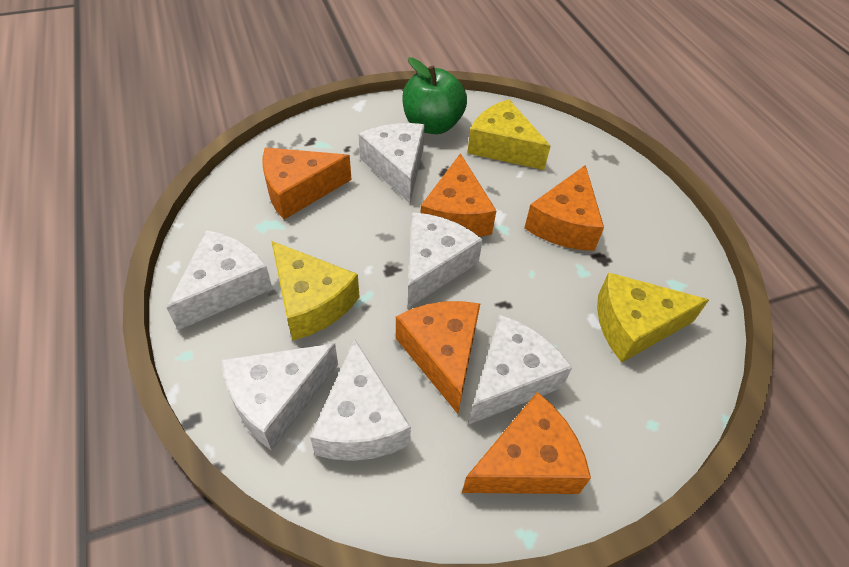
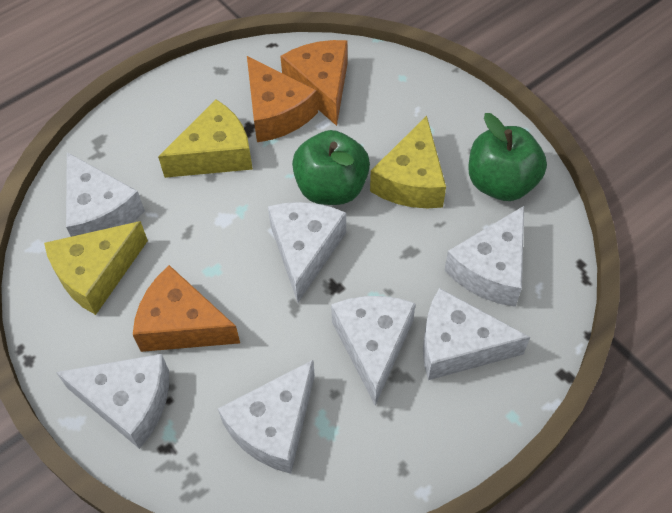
green apple: [402,57,467,134] = 1 -> [292,130,370,205] [468,113,547,201] = 2
orange cheese: [263,147,351,220] [396,301,480,414] [421,153,496,237] [462,392,591,494] [524,165,604,251] = 5 -> [133,265,240,352] [247,56,318,142] [280,40,348,126] = 3
white cheese: [166,230,273,330] [222,344,338,451] [310,339,411,461] [359,123,425,203] [408,212,483,308] [468,315,572,425] = 6 -> [56,354,169,449] [66,152,145,237] [218,360,315,474] [268,202,346,303] [331,296,416,405] [423,288,530,380] [445,206,524,307] = 7

